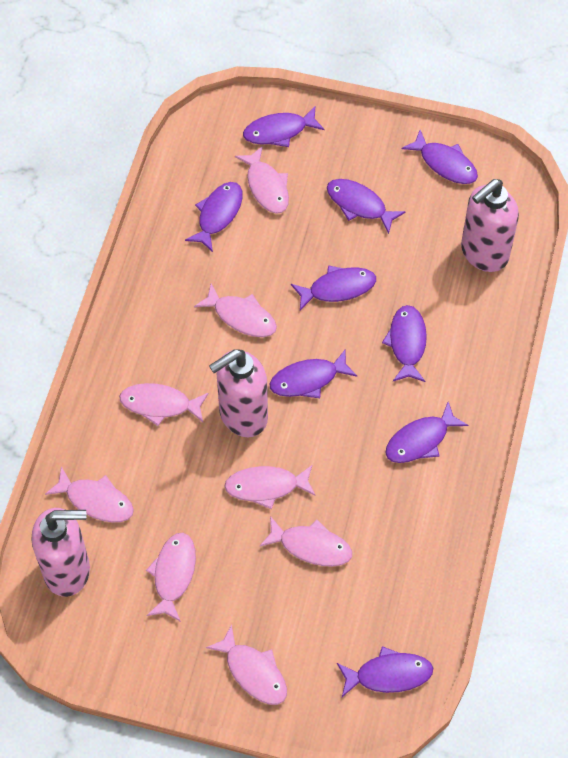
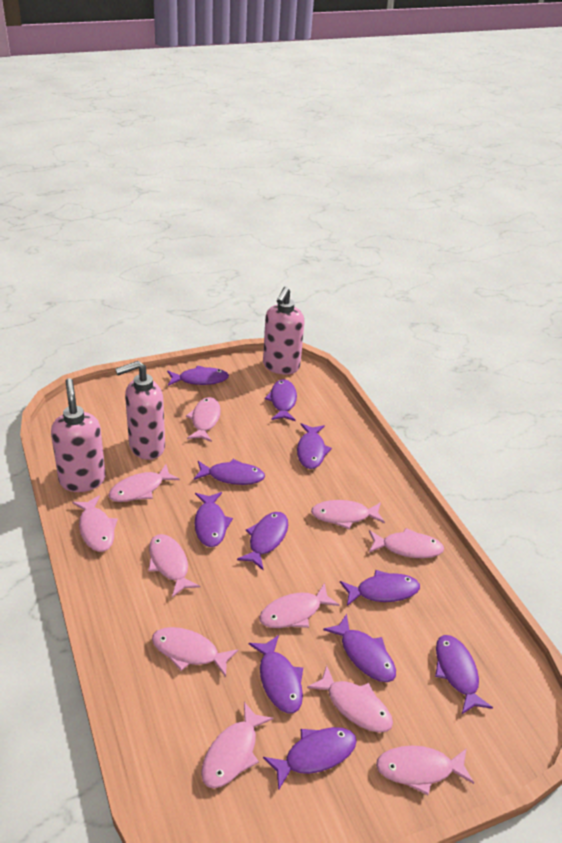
pink fish: [45,466,134,522] [119,383,209,426] [146,533,196,622] [194,284,277,337] [206,624,287,705] [224,465,316,509] [235,146,289,214] [260,516,352,567] = 8 -> [72,495,118,552] [108,464,180,502] [148,534,200,597] [152,627,238,677] [186,397,221,442] [201,702,273,788] [259,583,340,628] [307,665,393,732] [311,500,385,530] [369,528,444,558] [376,746,474,795] = 11
purple fish: [185,182,243,252] [243,107,325,147] [270,350,357,398] [291,265,376,310] [327,179,406,234] [337,646,433,697] [382,305,427,382] [385,402,468,463] [402,130,478,184] = 9 -> [167,365,229,386] [194,459,265,485] [194,492,233,547] [237,512,288,570] [249,635,303,713] [263,727,357,790] [265,379,297,421] [297,423,332,469] [323,614,396,682] [340,570,420,606] [435,635,493,714] = 11

